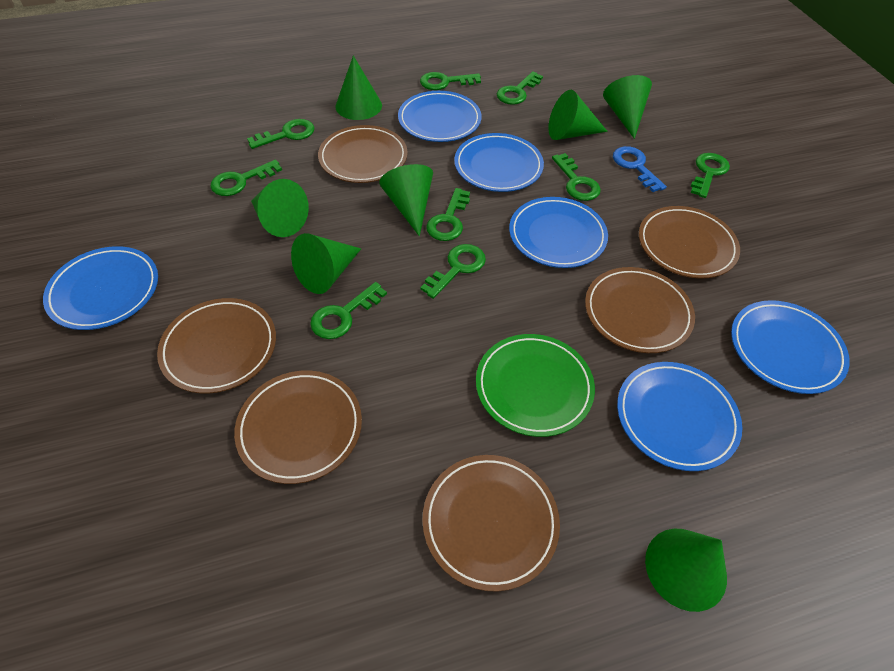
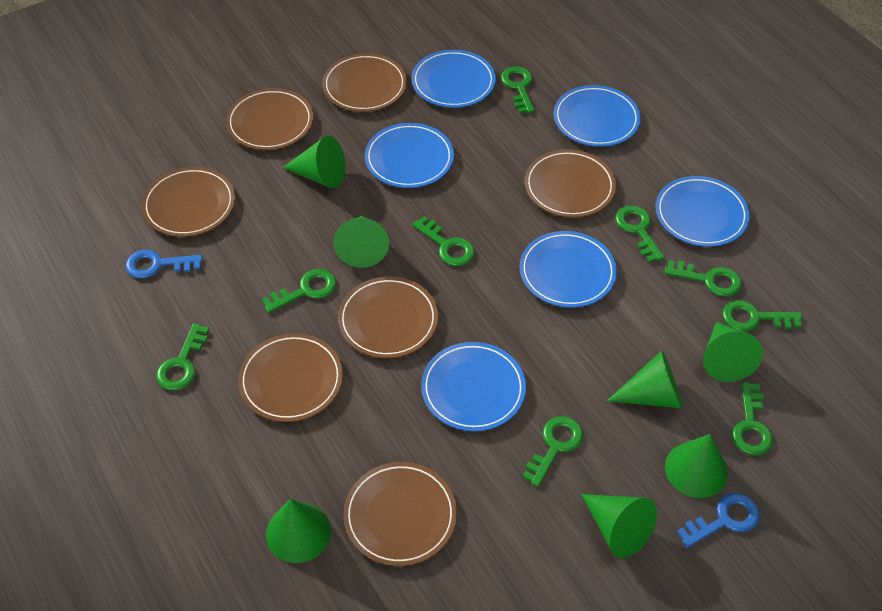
blue key: [613,146,667,192] = 1 -> [125,249,202,279] [677,493,760,548] = 2
brown plate: [157,298,276,393] [234,371,362,484] [318,125,408,183] [422,455,560,592] [585,267,695,353] [639,206,740,279] = 6 -> [142,167,235,237] [226,88,313,150] [238,333,343,422] [322,53,407,112] [338,276,438,358] [343,462,457,566] [525,149,616,218] = 7
green plate: [476,334,595,437] = 1 -> none = 0

